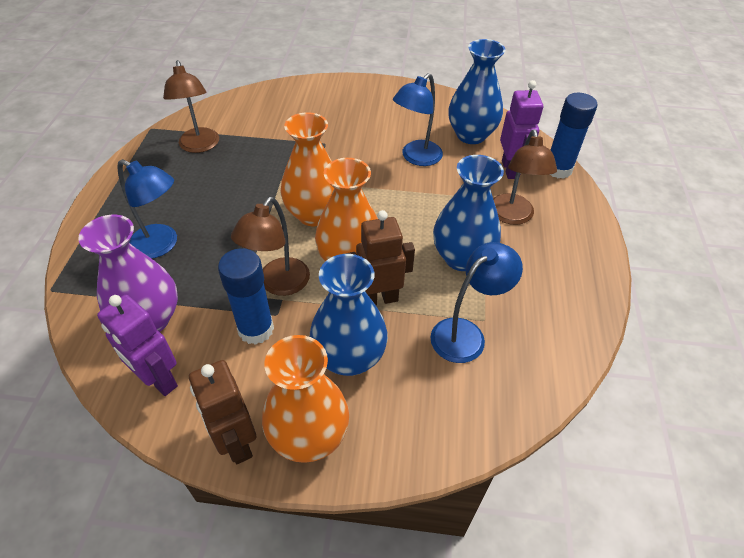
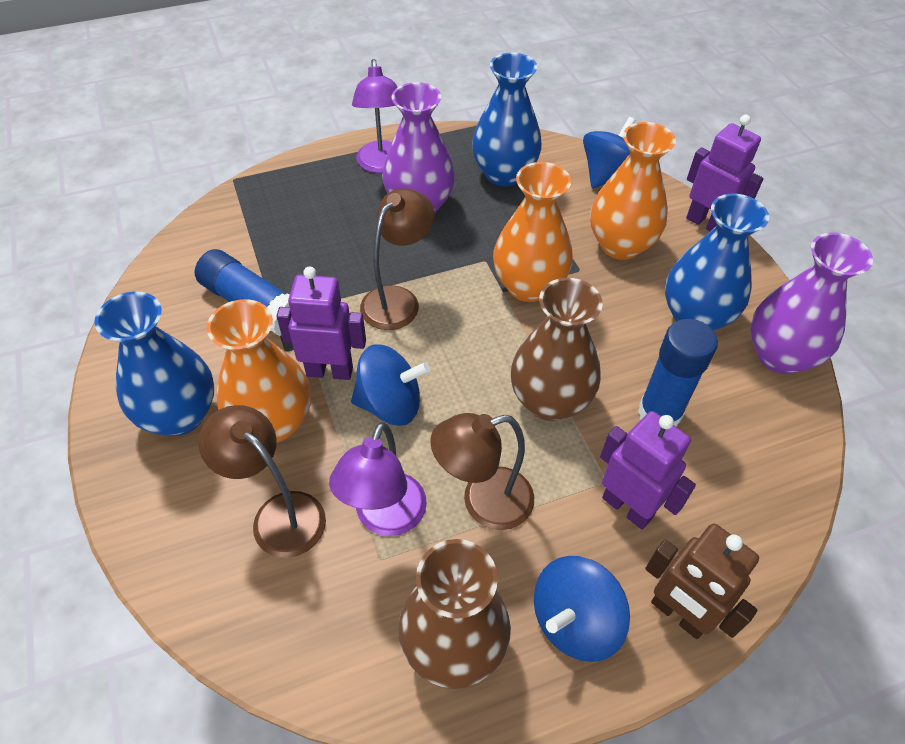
blue lamp: [117,159,177,259] [393,73,443,166] [430,242,523,363] = 3 -> none = 0
blue spinning top: none = 0 -> [351,344,430,426] [534,556,630,662] [583,117,636,189] = 3
brown robot: [189,360,256,464] [345,210,415,305] = 2 -> [645,523,759,639] = 1
brown vase: none = 0 -> [398,539,511,689] [511,278,603,421] = 2
purple lamp: none = 0 -> [329,422,427,536] [352,59,397,173] = 2
purple robot: [97,295,178,396] [500,80,543,179] = 2 -> [277,267,366,380] [600,411,696,530] [686,115,764,231] = 3
purple vase: [78,215,178,332] = 1 -> [382,82,455,214] [751,232,873,374] = 2

